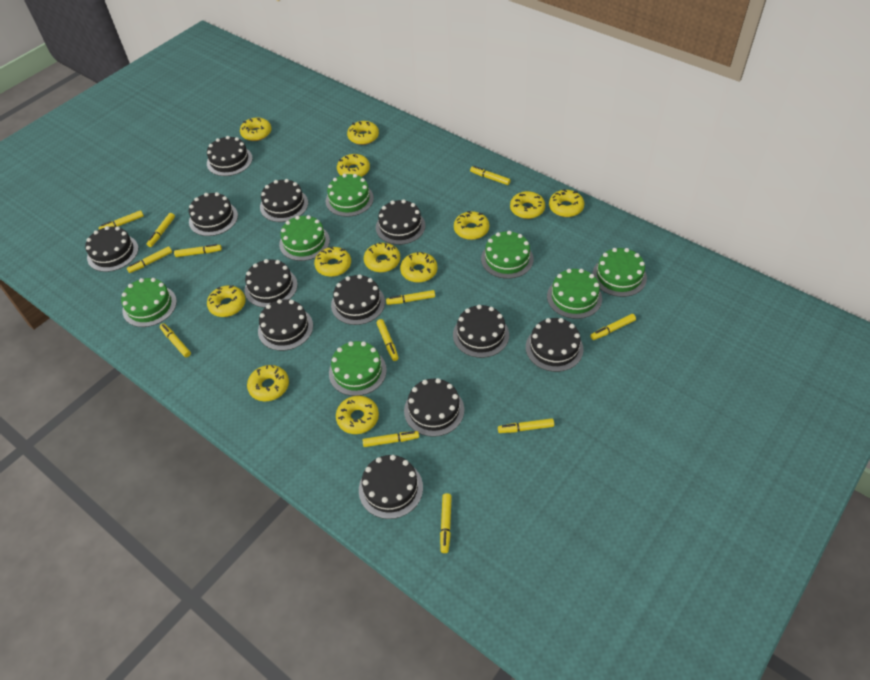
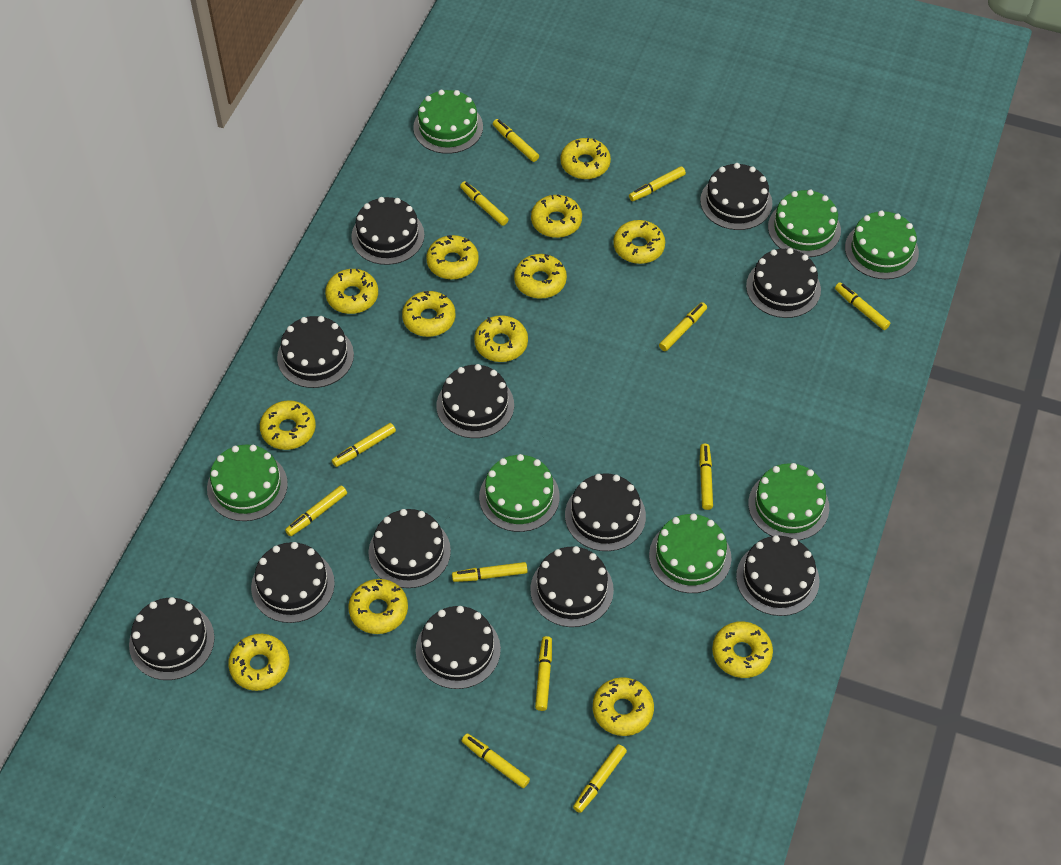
yellow donut: [207,285,246,317] [240,117,271,141] [247,365,289,401] [314,247,351,277] [336,396,379,434] [337,154,370,177] [347,121,379,145] [364,243,400,272] [400,252,437,283] [454,211,489,240] [510,191,545,219] [549,189,584,217] = 12 -> [228,634,289,691] [260,400,316,450] [325,269,378,314] [348,579,408,634] [402,291,455,337] [426,235,479,279] [474,315,528,362] [514,254,567,298] [531,194,582,238] [561,138,611,179] [593,677,654,736] [613,220,665,264] [712,621,773,678] = 13

